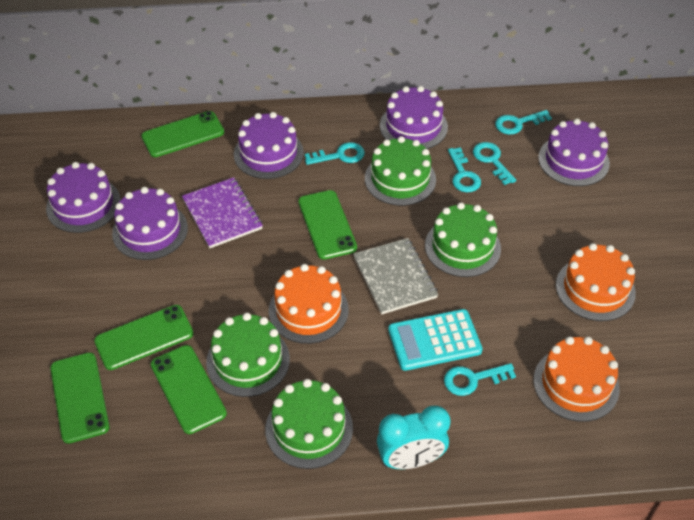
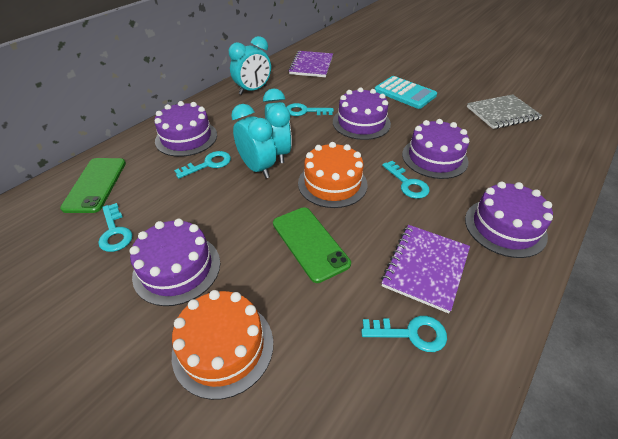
green cake: [206,313,290,397] [265,379,353,469] [365,136,436,206] [425,202,501,277] = 4 -> none = 0
green phone: [50,352,109,444] [94,305,194,370] [141,111,224,157] [151,345,227,434] [298,190,357,260] = 5 -> [60,158,126,213] [273,207,351,283] = 2
orange cake: [269,264,349,344] [534,336,619,422] [556,243,636,321] = 3 -> [172,290,273,400] [298,142,367,208] = 2
purple notebook: [182,177,263,248] = 1 -> [288,51,333,77] [381,225,470,313] = 2
turquoise clock: [377,406,450,469] = 1 -> [229,36,271,95] [231,104,276,178] [263,89,292,163] = 3

